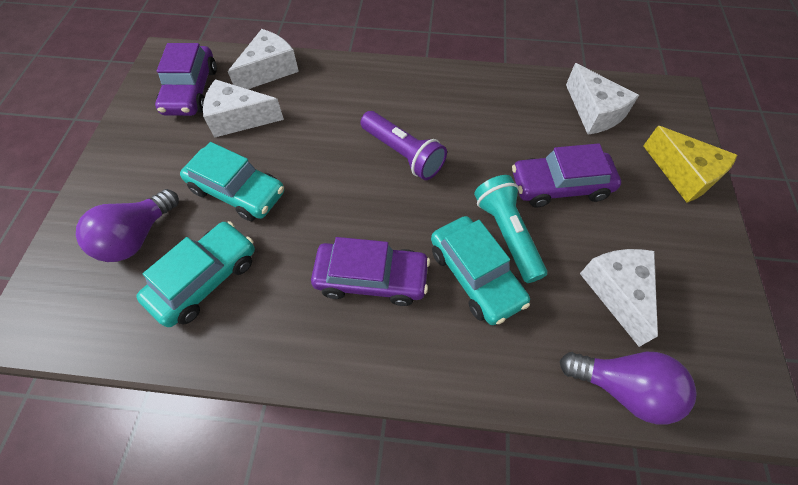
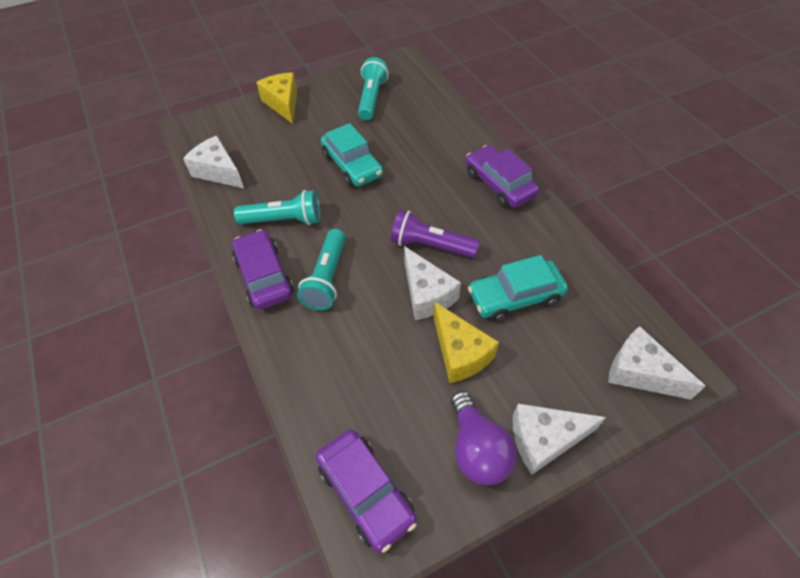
purple light bulb: [76,189,179,262] [560,352,696,425] = 2 -> [451,391,517,485] = 1
turquoise car: [136,221,255,327] [180,142,284,221] [431,216,530,325] = 3 -> [321,123,383,187] [468,255,568,322] = 2
turquoise flashlight: [474,175,547,283] = 1 -> [234,190,320,225] [297,229,346,310] [358,57,389,120] = 3
yellow cheese: [643,126,737,203] = 1 -> [256,72,297,124] [433,302,499,383] = 2

